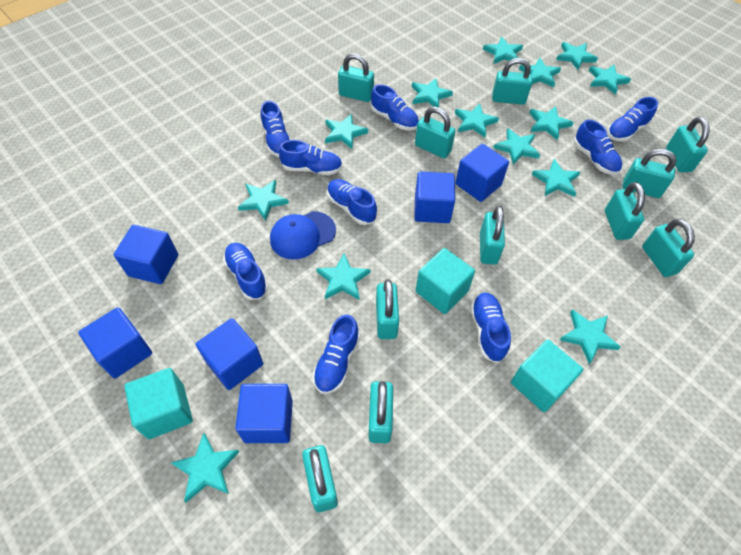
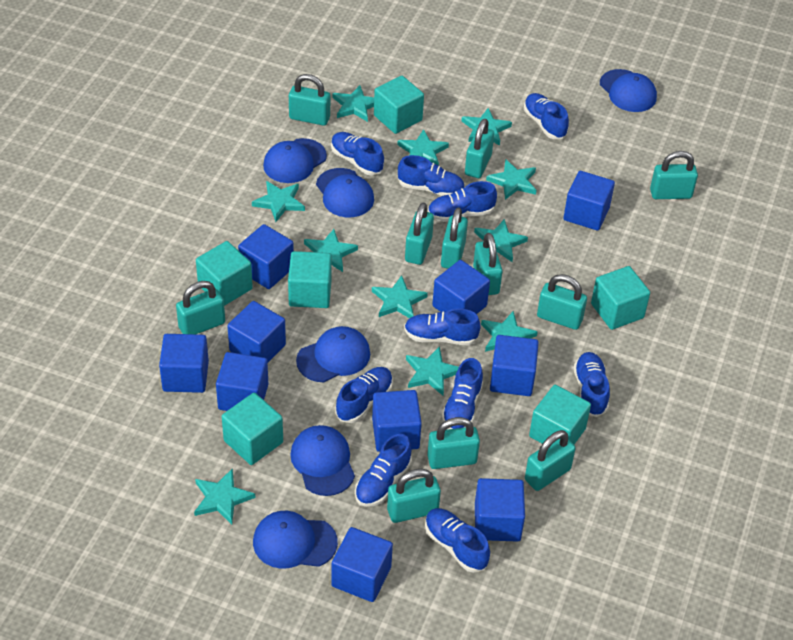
blue cap: [270,211,336,260] = 1 -> [253,511,338,569] [263,138,327,183] [290,425,355,496] [296,326,370,382] [316,168,374,217] [600,69,657,112] = 6
blue cube: [78,307,152,378] [114,225,178,284] [196,318,263,390] [235,384,293,443] [414,171,455,223] [455,144,509,202] = 6 -> [159,334,209,393] [216,352,268,411] [227,301,286,363] [238,224,294,289] [331,527,393,602] [372,390,422,452] [432,260,490,314] [475,478,525,542] [490,335,539,396] [563,171,615,231] = 10
blue shoe: [223,243,268,300] [261,101,291,157] [279,140,343,175] [313,315,360,394] [327,179,377,225] [371,84,419,130] [470,292,511,363] [574,120,622,175] [607,97,658,141] = 9 -> [331,132,384,175] [335,367,393,423] [355,434,412,507] [398,155,465,196] [404,308,481,345] [425,508,490,573] [428,181,497,222] [442,358,483,429] [524,93,569,139] [574,352,610,417] = 10
turquoise cube: [124,368,193,439] [416,248,475,314] [511,340,583,412] = 3 -> [196,241,253,306] [222,393,283,465] [288,251,332,308] [374,76,424,134] [529,385,591,444] [591,266,650,330] = 6
turquoise star: [171,433,239,503] [238,180,289,221] [316,254,371,300] [325,114,368,149] [412,78,453,107] [455,104,499,137] [483,37,523,64] [493,128,540,165] [519,57,561,87] [529,106,574,140] [531,159,580,197] [556,42,598,70] [560,310,621,364] [589,64,631,95] = 14 -> [194,468,255,525] [252,181,305,222] [304,229,358,272] [333,85,374,122] [372,275,428,319] [397,129,449,166] [406,346,459,396] [461,108,512,146] [474,219,528,262] [481,311,538,352] [486,159,537,200] = 11

